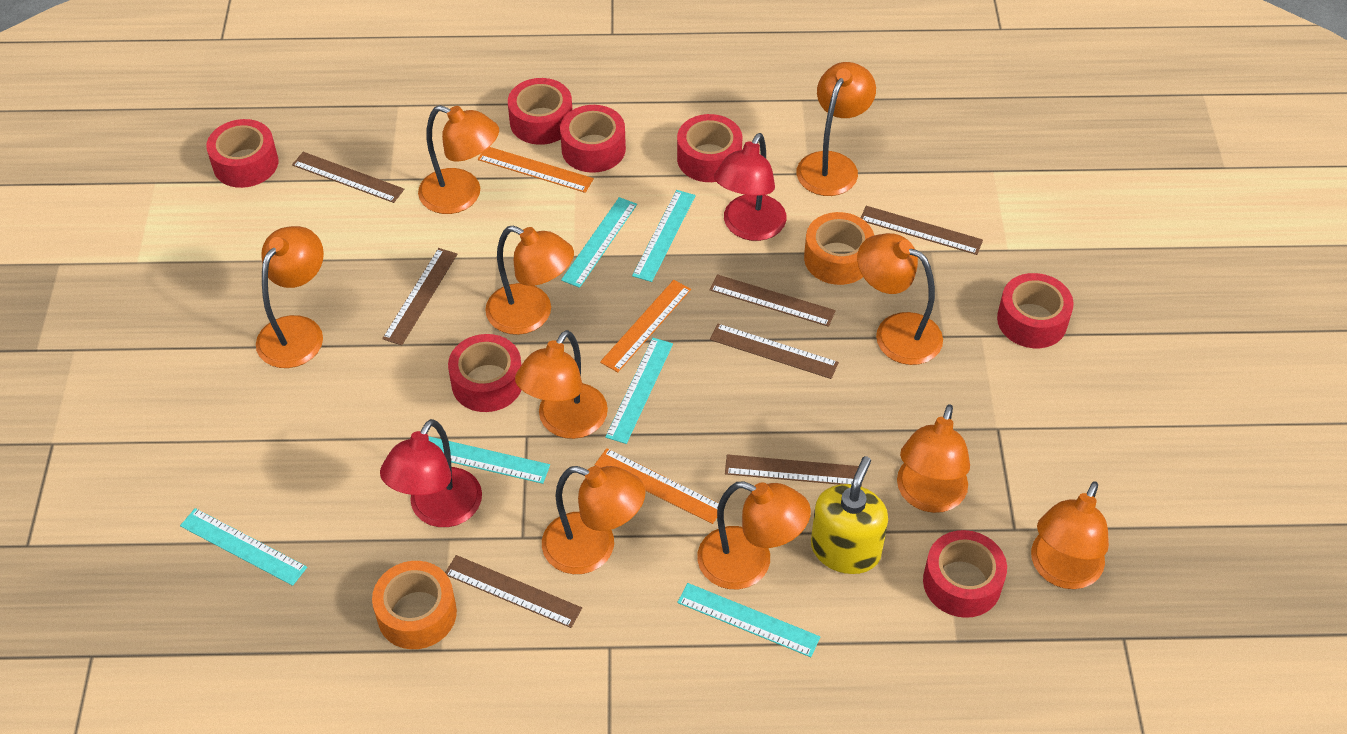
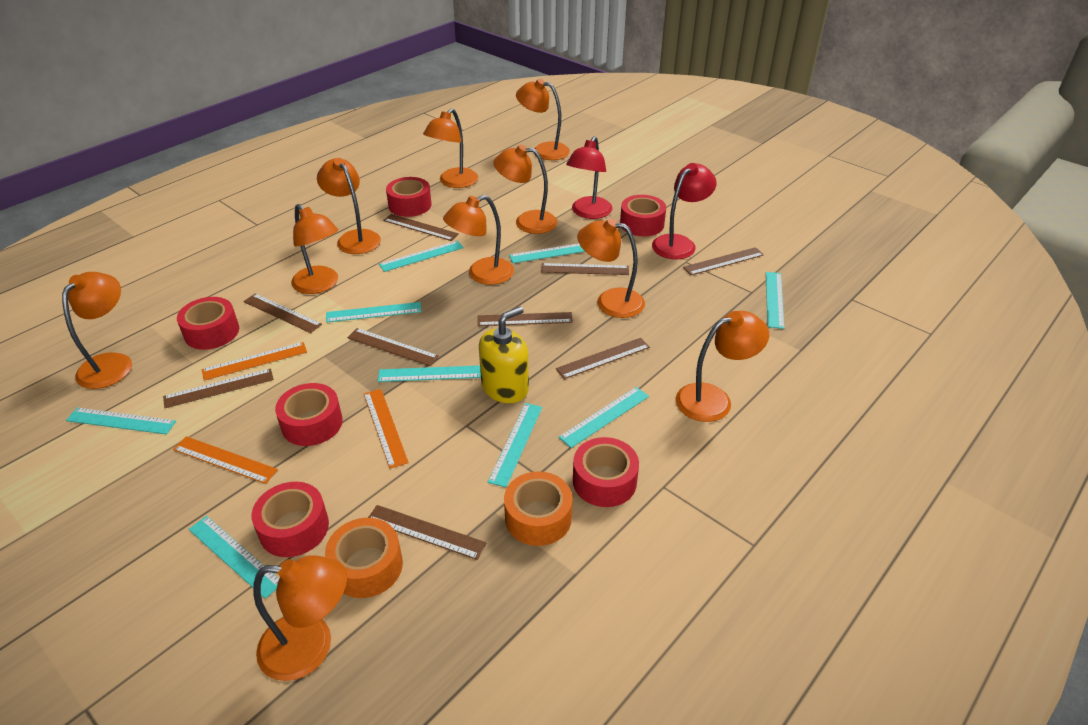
brown ruler: [292,152,404,203] [382,248,457,345] [445,555,582,628] [709,274,836,327] [710,324,839,379] [725,454,862,486] [861,206,983,255] = 7 -> [163,368,274,408] [243,293,322,333] [347,328,439,366] [368,505,487,560] [383,214,459,241] [478,312,573,326] [541,263,629,275] [556,338,650,379] [683,247,764,275] = 9
red tape: [206,119,278,188] [448,334,521,412] [508,78,572,145] [560,105,626,173] [677,114,742,182] [923,530,1007,618] [997,273,1074,348] = 7 -> [177,297,239,350] [251,482,329,557] [275,383,343,446] [386,177,432,217] [573,437,639,507] [620,195,666,236] = 6
turquoise ruler: [180,508,307,586] [428,436,550,484] [561,197,637,288] [605,338,673,444] [632,190,696,282] [677,583,820,657] = 6 -> [66,408,176,435] [189,516,279,599] [326,302,421,323] [378,365,481,382] [379,240,464,272] [488,403,542,487] [509,243,585,263] [559,387,649,448] [766,272,784,329] = 9

